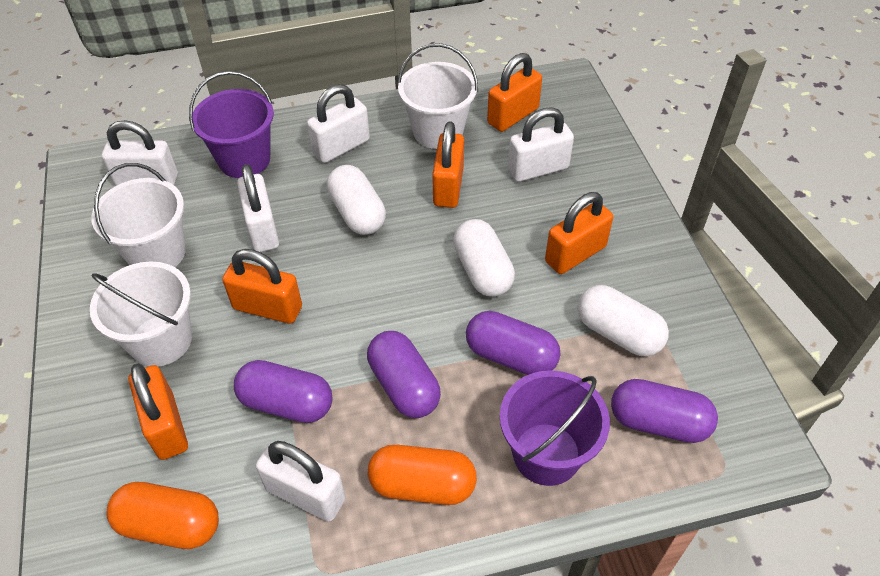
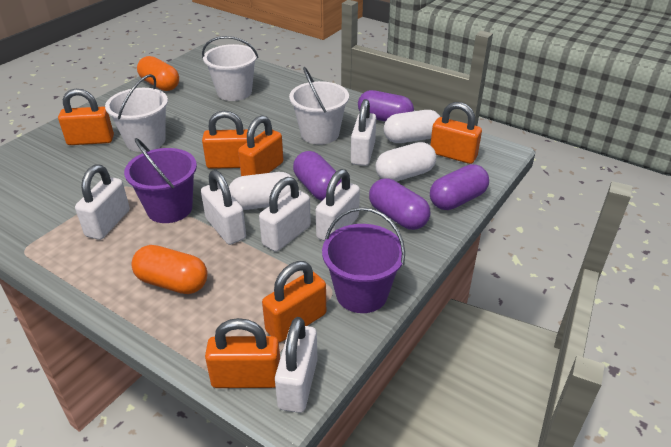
orange padlock: [128,364,188,460] [222,249,302,324] [432,121,464,208] [487,53,542,132] [545,192,613,274] = 5 -> [58,89,114,145] [202,111,248,169] [205,318,280,388] [238,115,283,176] [262,261,326,342] [430,102,482,164] = 6
white padlock: [102,120,178,186] [237,164,279,252] [256,441,346,522] [307,84,370,163] [508,107,574,182] = 5 -> [75,165,130,240] [201,170,246,245] [259,177,311,252] [275,317,318,413] [316,169,360,241] [351,99,376,166] = 6

